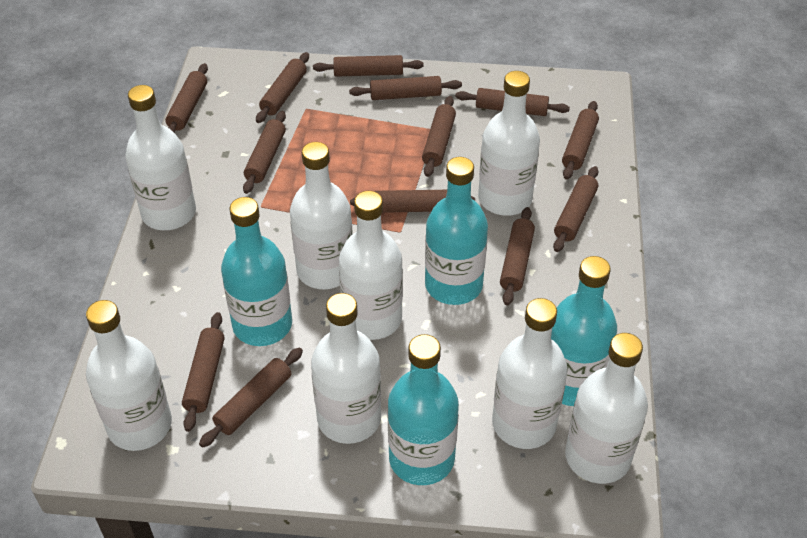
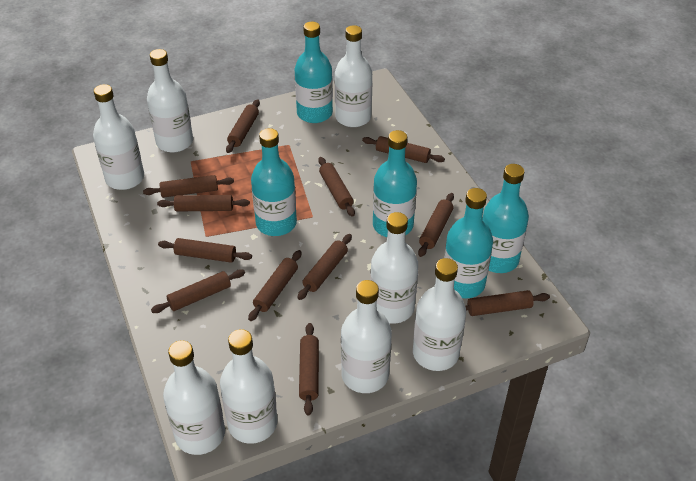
brown rolling pin: [165,63,208,133] [182,312,225,432] [199,348,303,448] [243,111,286,194] [256,52,309,123] [313,55,424,77] [349,76,462,100] [350,190,475,213] [422,96,456,177] [455,88,570,116] [500,207,535,305] [553,166,599,252] [562,101,599,180] = 13 -> [143,175,234,198] [151,269,245,313] [157,195,250,211] [158,238,252,263] [226,99,260,153] [248,250,302,321] [297,234,352,300] [299,323,319,416] [318,157,355,217] [362,136,445,163] [418,193,454,257] [465,290,550,316] = 12
turquoise bottle: [221,197,292,346] [388,334,459,485] [425,157,488,305] [551,256,617,406] = 4 -> [251,128,297,236] [295,22,333,123] [373,130,417,237] [444,188,493,298] [483,164,529,273] = 5

